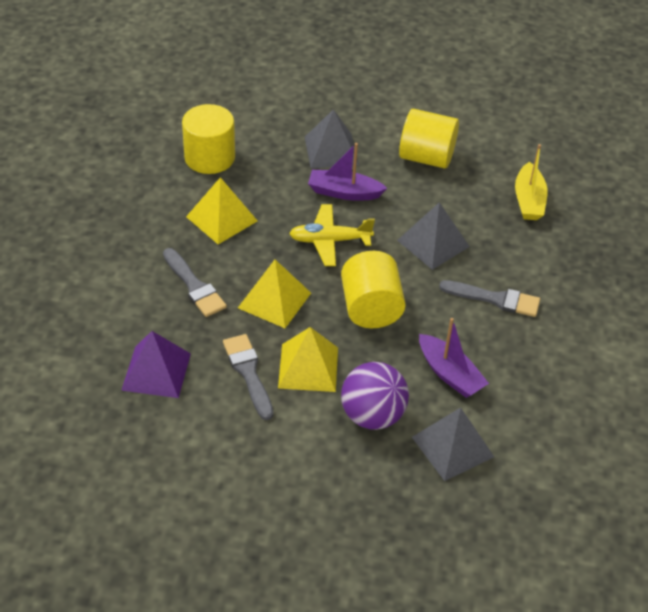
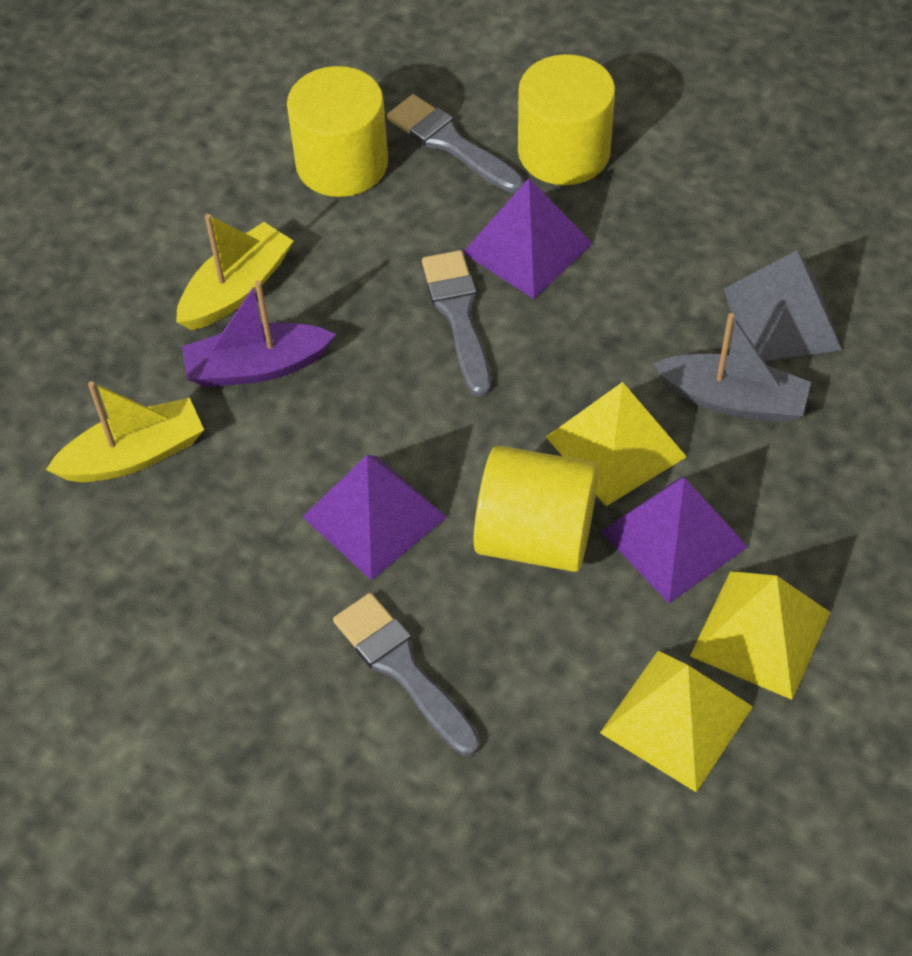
grey boat: none = 0 -> [653,313,811,423] = 1
grey pyramid: [305,109,359,168] [397,202,470,270] [412,408,494,481] = 3 -> [724,250,842,361] = 1
purple ball: [341,362,409,430] = 1 -> none = 0
purple boat: [308,143,387,201] [419,318,489,398] = 2 -> [182,280,336,387] = 1
purple pyramid: [121,331,191,398] = 1 -> [303,455,447,581] [463,178,593,299] [600,477,748,603] = 3
yellow boat: [515,144,548,220] = 1 -> [46,381,204,482] [176,214,293,330] = 2
yellow plane: [289,204,375,266] = 1 -> none = 0

